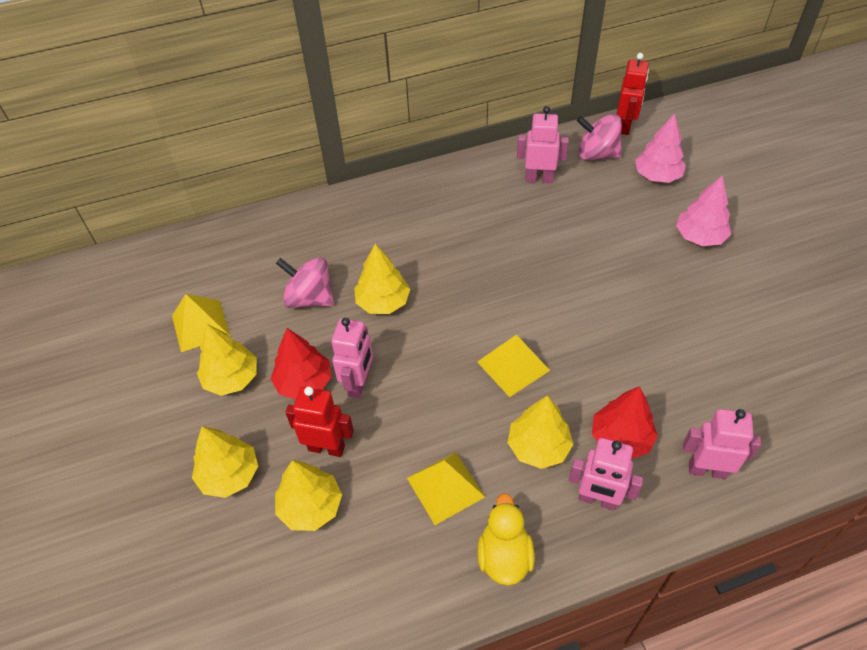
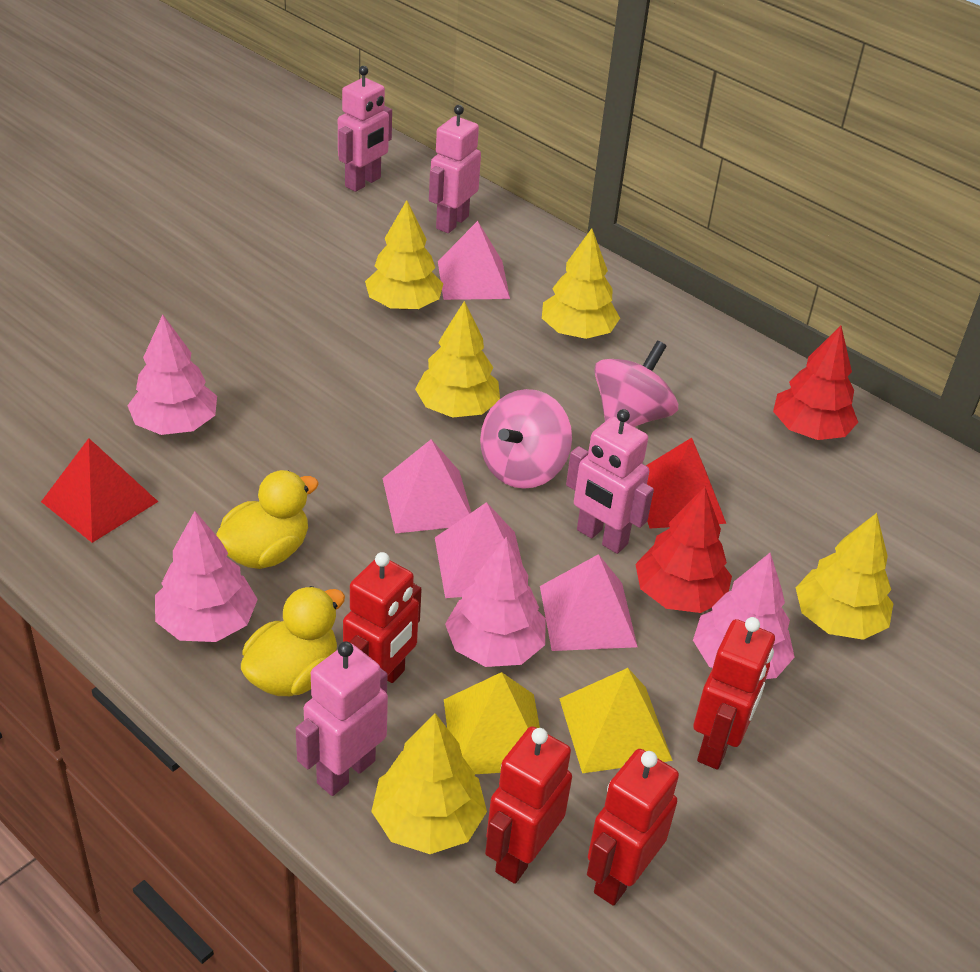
pink pyramid: none = 0 -> [382,439,471,533] [435,502,522,598] [438,221,510,300] [540,554,638,651] = 4
pink tree: [635,113,686,183] [676,175,731,246] = 2 -> [127,314,217,435] [155,511,258,642] [445,537,546,667] [693,553,795,679] = 4
red pyramid: none = 0 -> [41,438,158,543] [646,438,726,528] = 2
red robot: [285,387,354,457] [617,53,649,135] = 2 -> [343,552,422,683] [485,726,572,884] [587,749,679,906] [693,617,775,770] = 4
yellow duck: [478,493,535,586] = 1 -> [216,470,319,569] [241,586,345,696] = 2
yellow pyramid: [172,294,230,352] [407,452,485,525] [477,335,550,397] = 3 -> [444,672,540,774] [559,668,673,773] = 2

